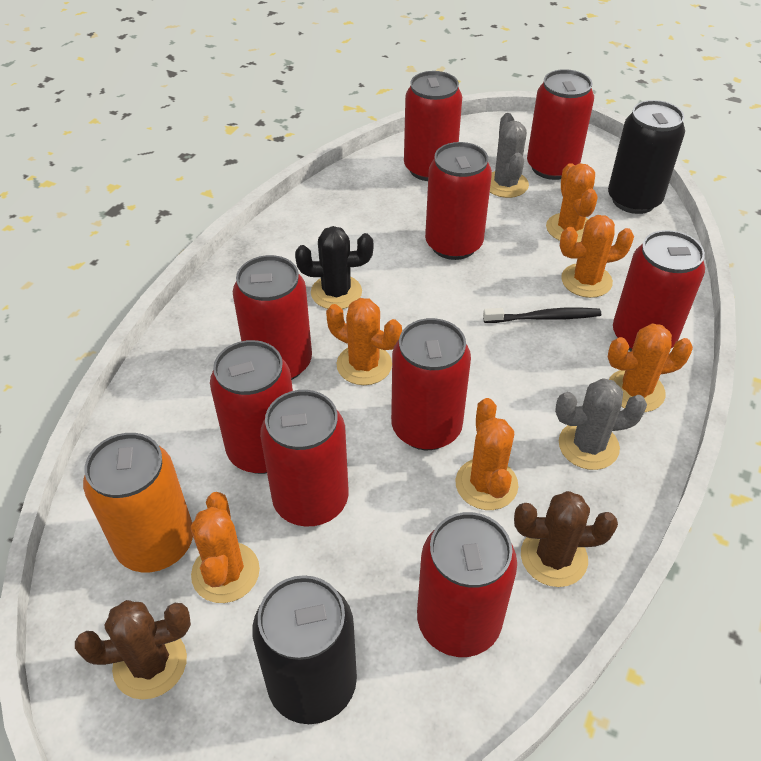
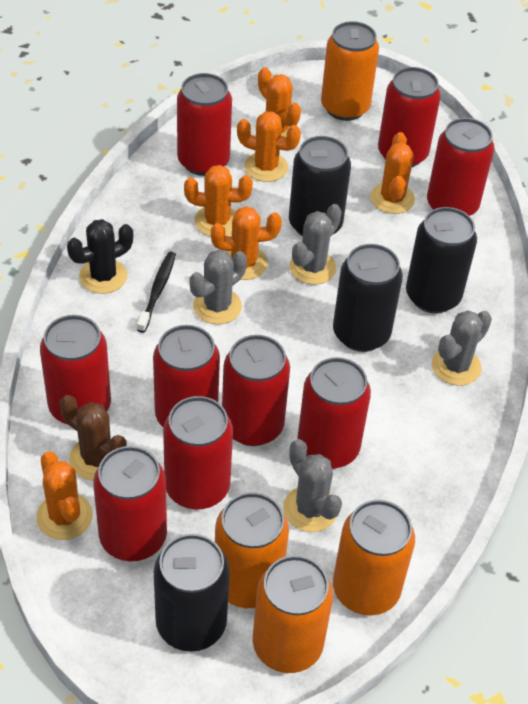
black can: [252,575,357,724] [608,100,685,214] = 2 -> [154,534,230,652] [289,136,351,236] [333,244,403,352] [406,207,477,313] = 4
brown cactus: [75,600,191,700] [514,491,618,587] = 2 -> [60,395,127,480] = 1
grey cactus: [490,113,529,198] [555,378,647,470] = 2 -> [189,250,247,324] [283,439,342,532] [290,204,342,285] [432,310,492,386] = 4
orange can: [83,433,193,572] = 1 -> [215,492,289,608] [253,555,333,673] [321,21,379,121] [333,500,415,616] = 4

